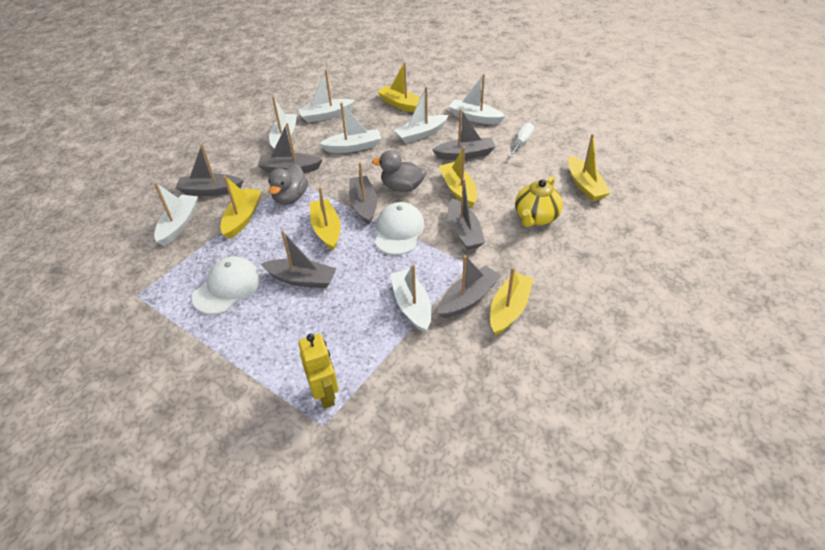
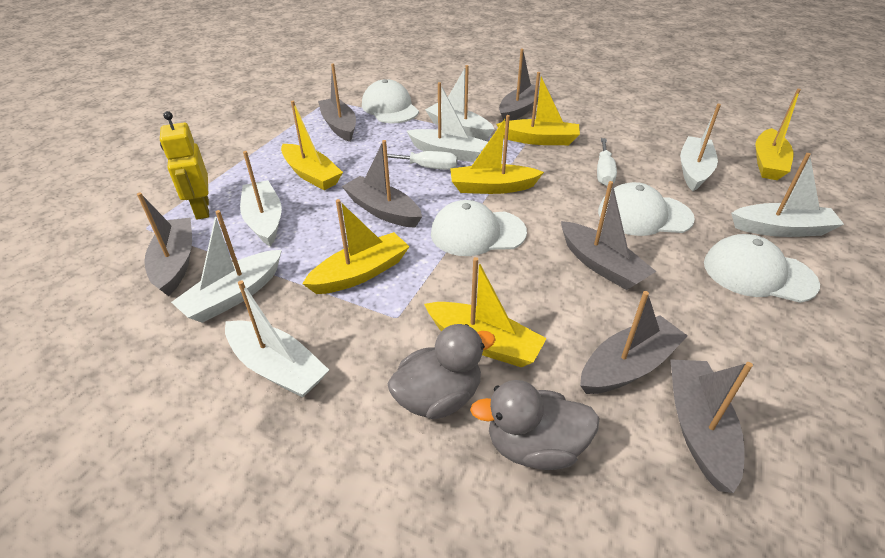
white cap: [192,256,261,315] [375,202,425,255] = 2 -> [362,79,419,123] [431,200,527,256] [598,182,695,236] [704,234,820,303] = 4
white screwdriver: [509,123,534,157] = 1 -> [387,151,457,170] [597,138,617,186] = 2
yellow teapot: [515,176,563,227] = 1 -> none = 0

